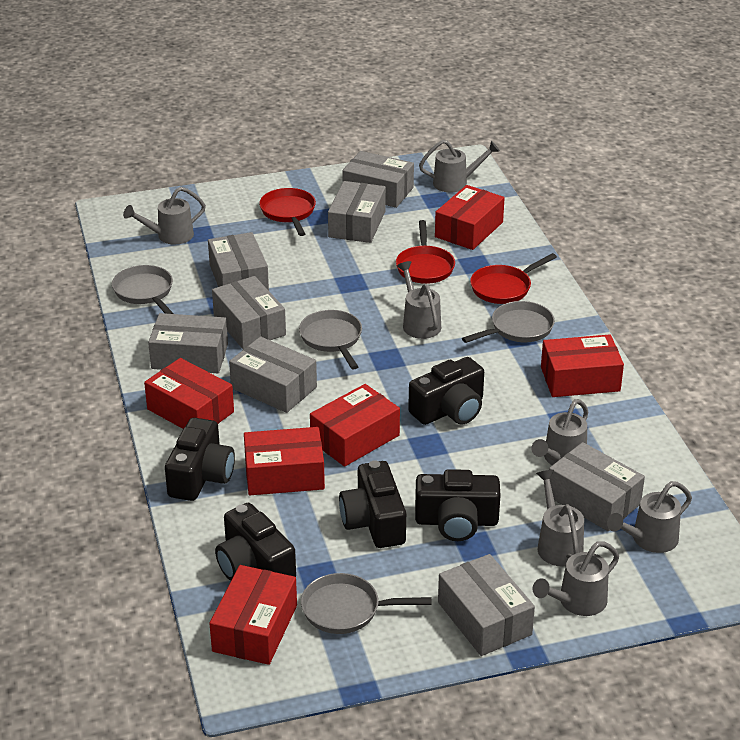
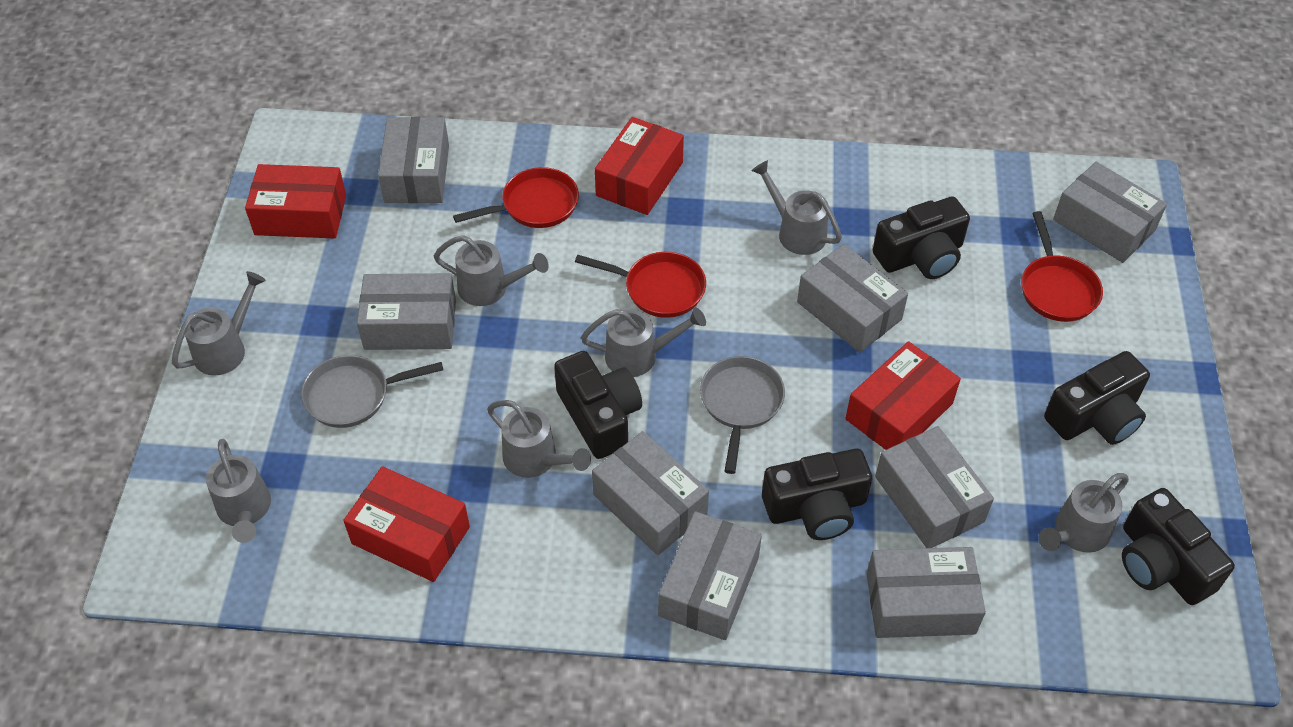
grey pan: [112,265,174,314] [299,310,362,370] [301,573,432,634] [462,301,555,343] = 4 -> [301,355,443,428] [700,356,785,474] = 2
red box: [144,358,234,429] [209,565,297,665] [244,427,325,495] [310,384,400,467] [435,185,505,250] [541,334,624,397] = 6 -> [245,164,346,238] [343,466,470,582] [595,117,684,215] [845,341,961,450] = 4

